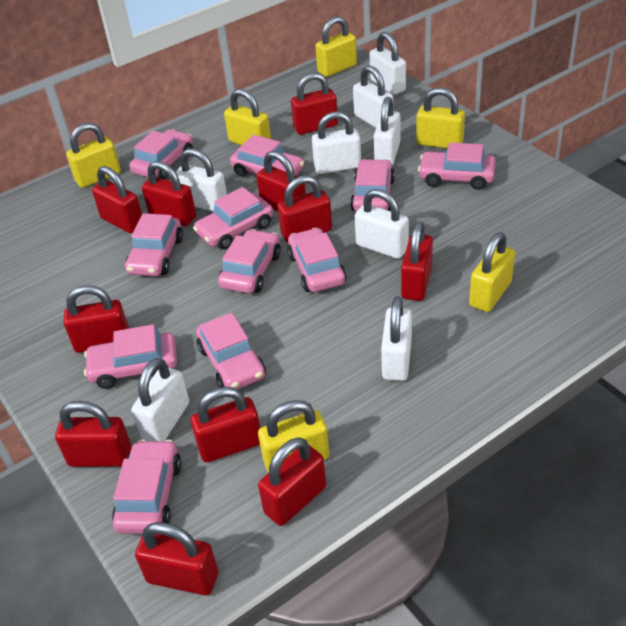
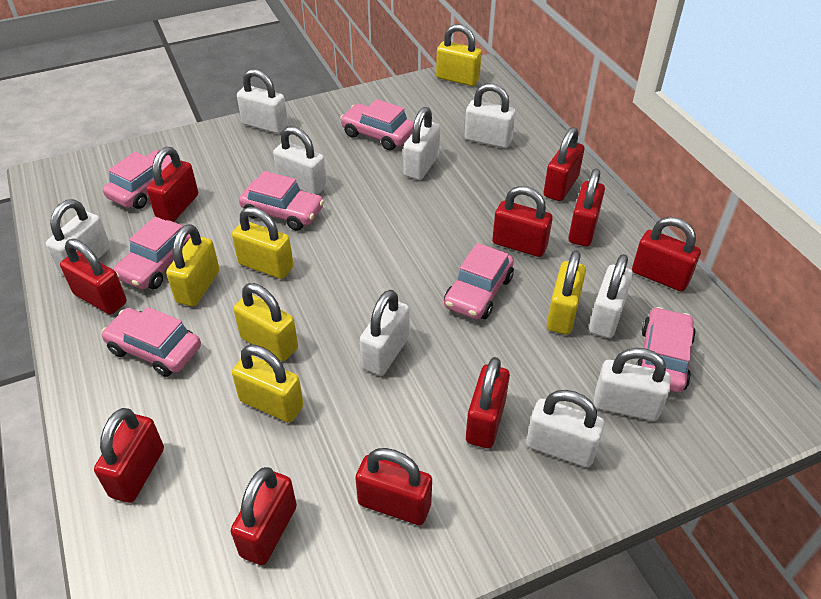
pink car: [84,324,177,389] [112,439,182,534] [125,213,183,276] [129,129,193,179] [193,187,273,249] [196,312,266,389] [218,229,281,293] [230,135,304,177] [287,228,347,292] [350,159,395,212] [418,142,496,190] = 11 -> [101,307,201,377] [103,150,172,209] [113,217,191,289] [239,171,324,231] [340,99,414,150] [444,243,514,319] [636,307,696,392] = 7
red padlock: [55,401,132,467] [63,285,129,353] [92,166,142,233] [135,522,218,595] [142,161,196,226] [190,387,260,462] [256,151,306,211] [258,437,326,526] [277,175,332,243] [291,73,338,135] [401,221,433,301] = 11 -> [60,239,127,315] [94,408,164,503] [147,147,198,222] [231,467,297,565] [355,448,432,525] [466,357,510,448] [492,186,553,257] [543,127,585,201] [568,169,605,246] [632,217,701,292] = 10
white padlock: [131,358,189,441] [176,149,227,211] [312,111,361,174] [353,65,393,128] [355,189,409,259] [370,32,406,95] [374,97,401,165] [381,296,412,381] = 8 -> [46,199,110,275] [237,69,288,134] [273,126,327,195] [360,290,410,376] [403,107,440,180] [464,83,516,148] [526,390,605,467] [589,254,633,338] [594,348,671,421] = 9

